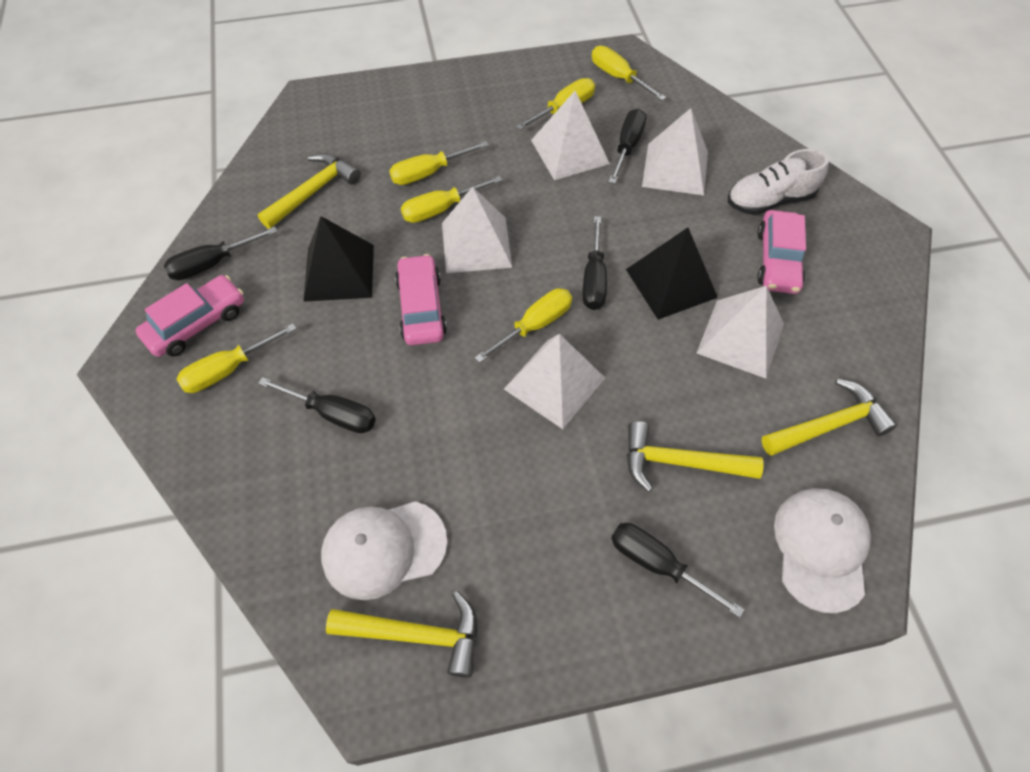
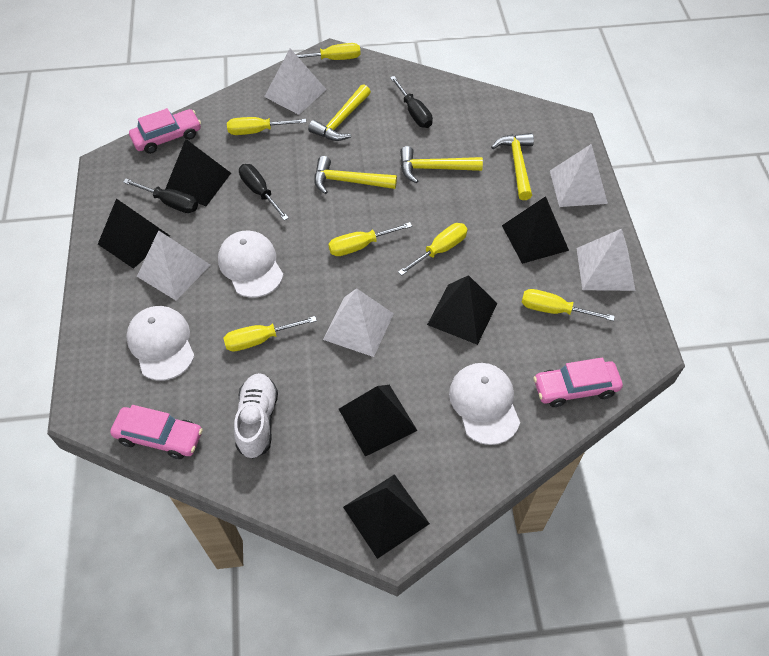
black pyramid: [303,216,374,302] [626,228,718,320] = 2 -> [98,199,170,269] [165,139,231,206] [339,385,418,457] [343,474,430,559] [427,275,497,345] [502,196,569,264] = 6
black screwdriver: [164,227,278,280] [258,377,376,433] [583,216,607,310] [609,109,647,184] [611,523,744,618] = 5 -> [123,179,198,213] [239,164,289,221] [390,76,433,128] = 3
white cap: [321,501,447,600] [774,488,871,613] = 2 -> [126,306,194,381] [218,231,283,298] [449,363,520,445] = 3

